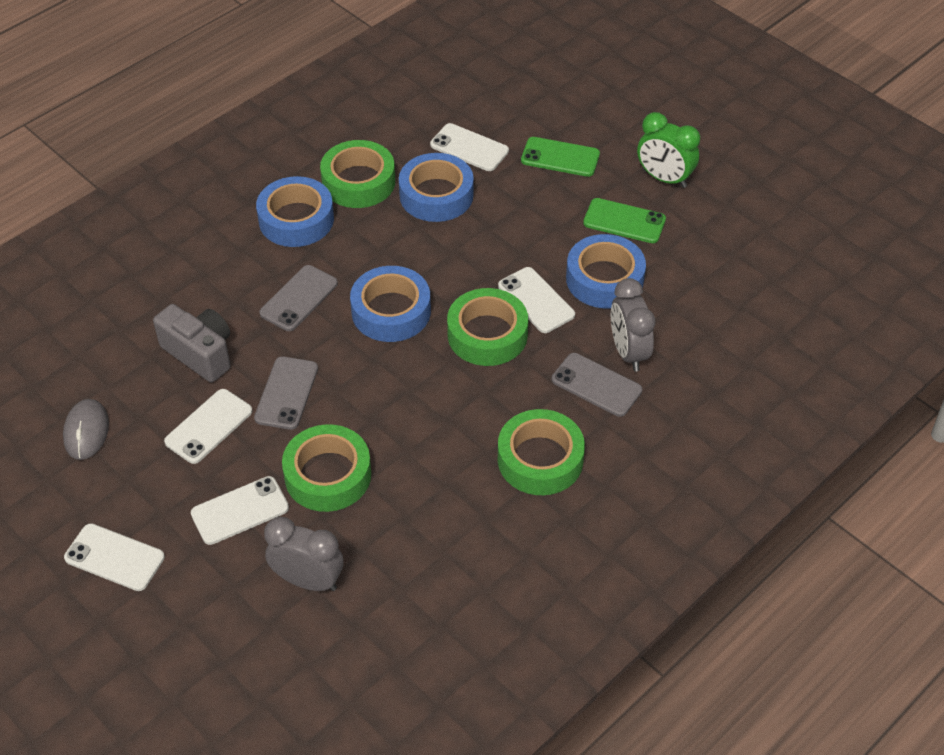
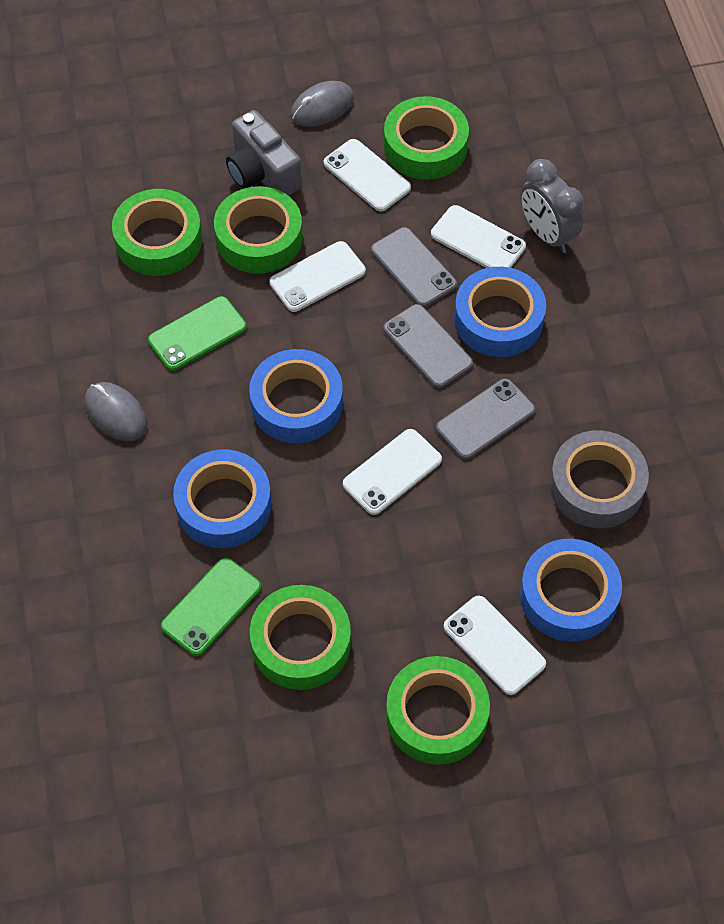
green clock: [637,112,700,188] = 1 -> none = 0
green tape: [282,424,371,512] [320,140,395,208] [447,288,528,366] [498,409,585,495] = 4 -> [112,189,202,276] [214,186,303,274] [250,585,351,690] [384,96,469,180] [386,656,490,765] = 5
grey clock: [264,517,344,591] [611,278,655,371] = 2 -> [520,159,584,253] = 1
grey mouse: [63,399,109,460] = 1 -> [85,382,147,441] [291,81,354,127] = 2
grey tape: none = 0 -> [550,430,649,528] = 1

